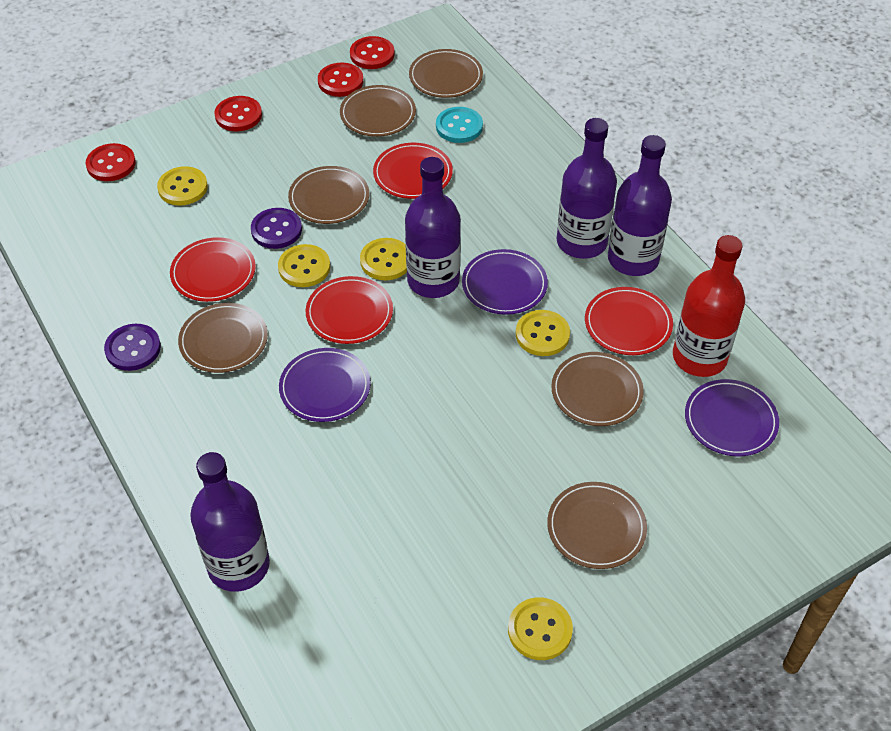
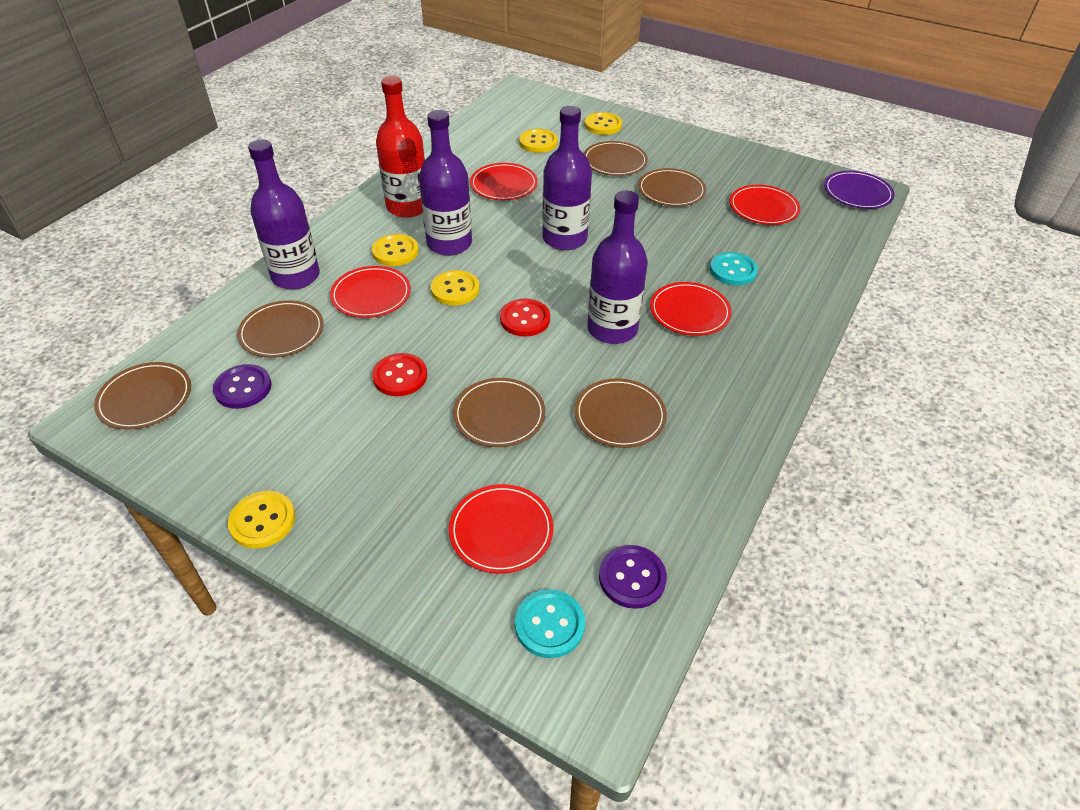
purple plate: [279,348,371,422] [462,249,548,315] [685,379,779,456] = 3 -> [824,171,895,209] = 1
red button: [85,143,136,181] [214,96,262,131] [318,63,363,97] [350,36,395,69] = 4 -> [372,353,427,396] [500,298,550,337] = 2
red plate: [170,237,256,302] [306,276,393,344] [373,143,453,199] [585,287,673,355] = 4 -> [330,266,411,318] [449,484,554,574] [470,163,538,200] [650,282,732,336] [730,185,800,225] = 5
turquoise button: [436,107,483,143] = 1 -> [515,589,585,658] [710,252,758,286] = 2

